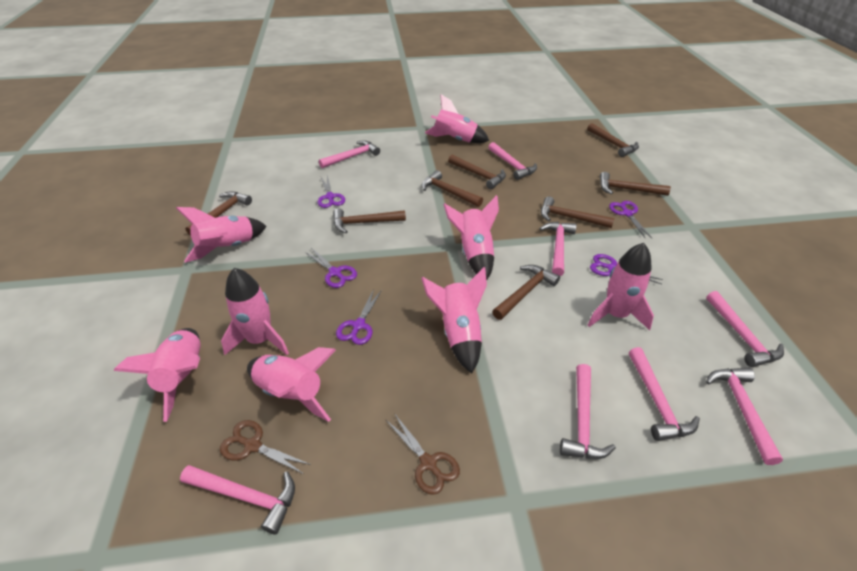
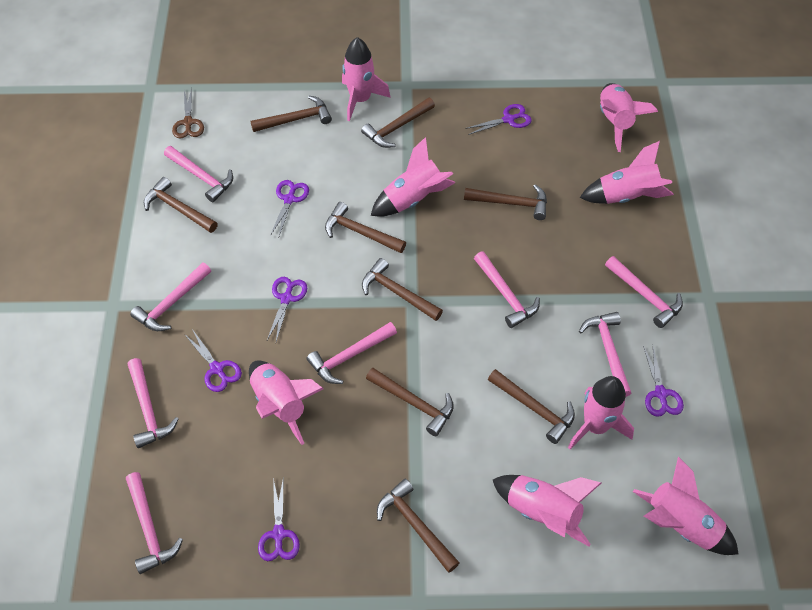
brown hammer: [185,191,252,236] [333,208,406,233] [422,170,483,207] [448,155,506,189] [492,265,560,320] [541,197,614,228] [587,123,639,157] [600,172,671,196] = 8 -> [144,177,218,233] [250,96,332,132] [325,202,406,253] [361,98,435,148] [362,258,443,321] [366,368,454,436] [377,479,460,573] [464,184,547,220] [488,369,575,444] = 9
brown scissors: [220,420,311,474] [385,413,460,495] = 2 -> [172,88,204,138] = 1
purple scissors: [305,248,357,288] [318,175,345,208] [336,289,382,345] [590,254,663,284] [609,201,652,239] = 5 -> [184,329,242,392] [258,478,300,561] [267,277,307,342] [270,180,309,236] [465,104,532,135] [643,346,684,417] = 6

